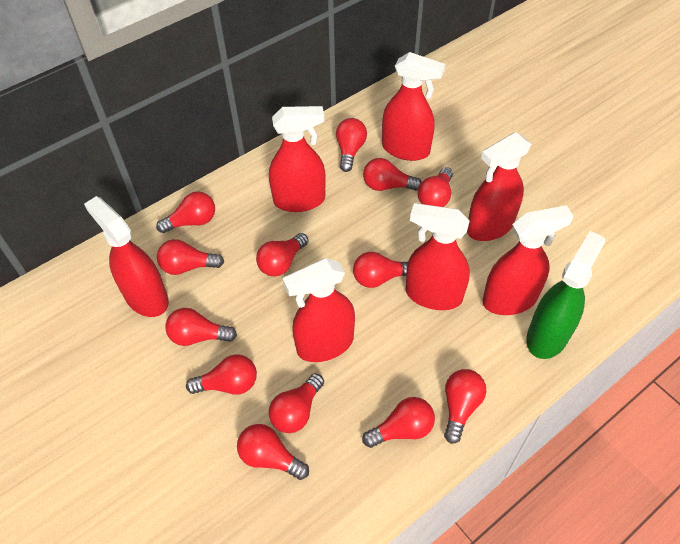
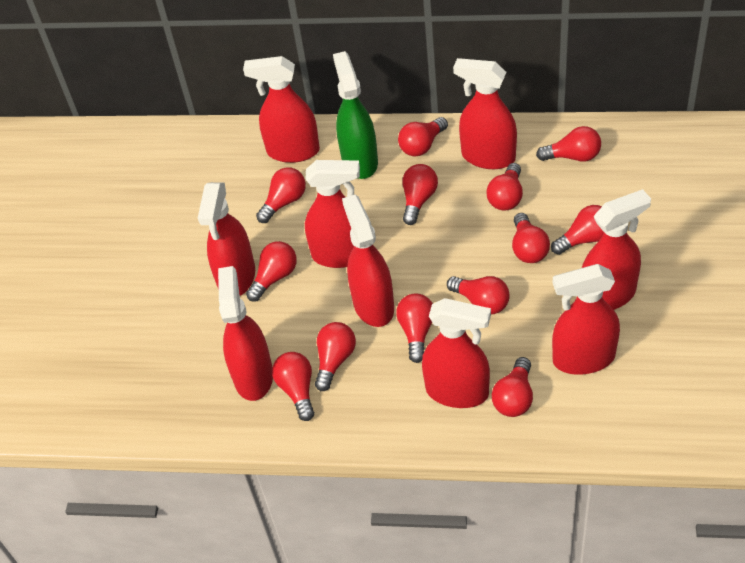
red spray bottle: [84,196,169,317] [269,106,326,212] [282,258,355,362] [382,52,445,161] [406,203,470,310] [467,132,532,241] [482,205,574,315] = 7 -> [198,182,255,296] [218,266,273,401] [243,56,320,163] [305,160,360,268] [342,194,394,327] [422,298,491,408] [453,58,517,169] [552,264,620,375] [582,189,651,310] = 9

